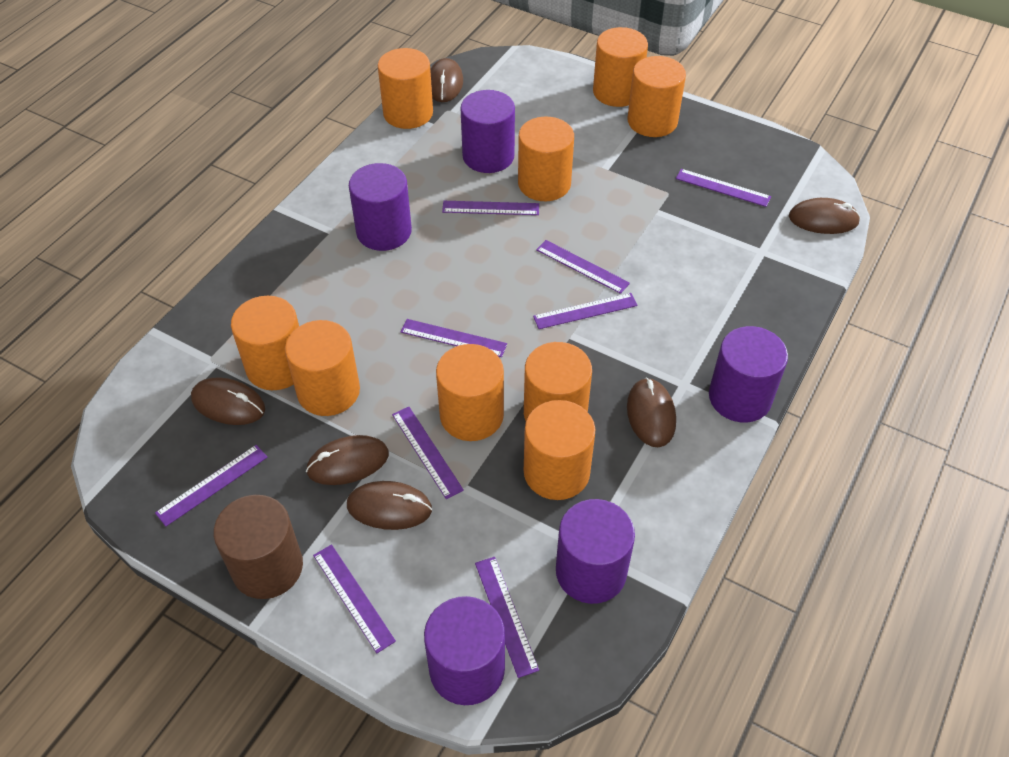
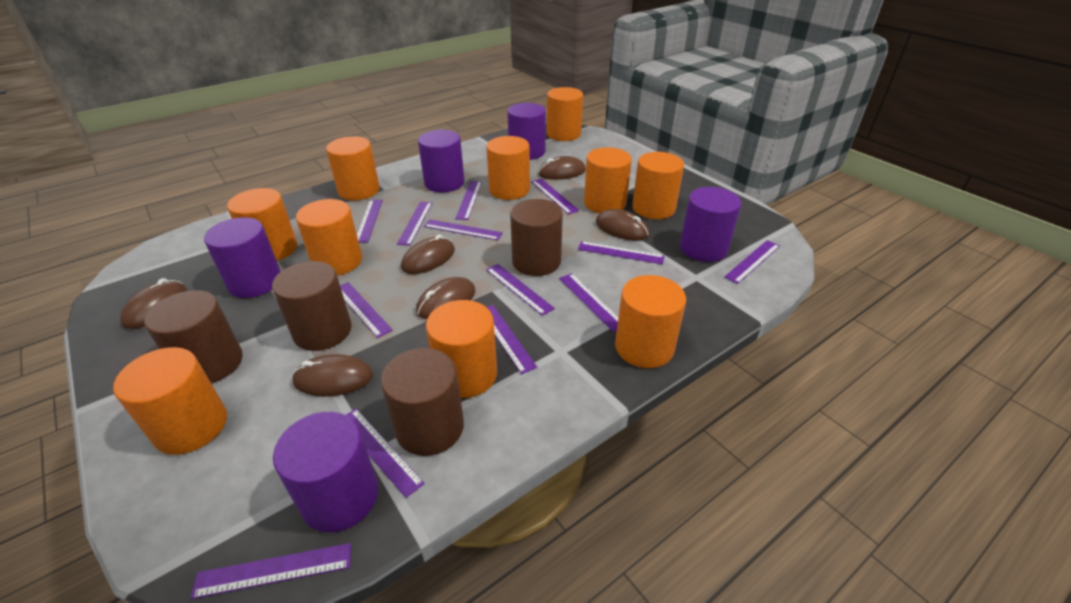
brown cylinder: [214,495,303,599] = 1 -> [144,290,243,384] [272,261,352,351] [381,348,464,456] [510,199,563,276] = 4
orange cylinder: [231,296,299,390] [285,320,360,416] [378,48,433,129] [436,344,504,441] [518,117,574,201] [524,342,592,421] [524,400,595,500] [593,27,648,107] [628,56,686,137] = 9 -> [113,347,227,455] [227,188,297,261] [296,199,362,276] [326,136,380,200] [426,300,497,398] [486,136,530,200] [547,87,583,141] [584,147,632,213] [615,275,686,368] [632,152,684,219] = 10
purple ruler: [155,445,268,526] [313,544,396,653] [392,407,464,499] [401,319,507,357] [442,201,539,215] [475,557,539,678] [533,293,638,329] [536,240,630,294] [676,169,771,207] = 9 -> [191,543,351,599] [340,282,393,338] [346,409,425,498] [357,200,383,243] [397,202,432,246] [424,219,503,240] [455,181,482,220] [486,264,555,316] [487,305,538,374] [531,179,580,214] [559,273,618,332] [578,241,665,264] [724,240,780,284] = 13

